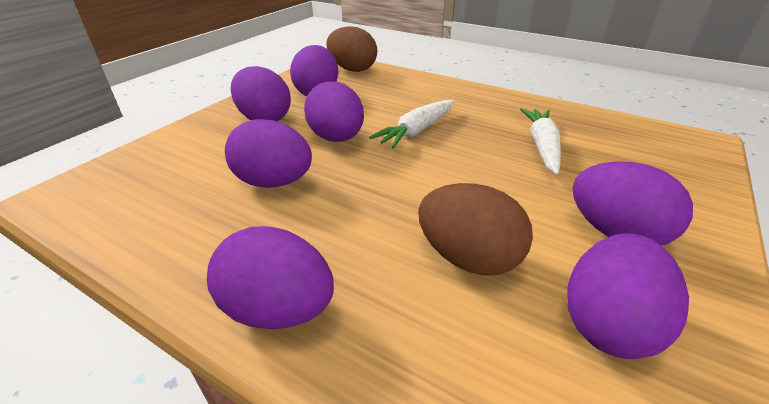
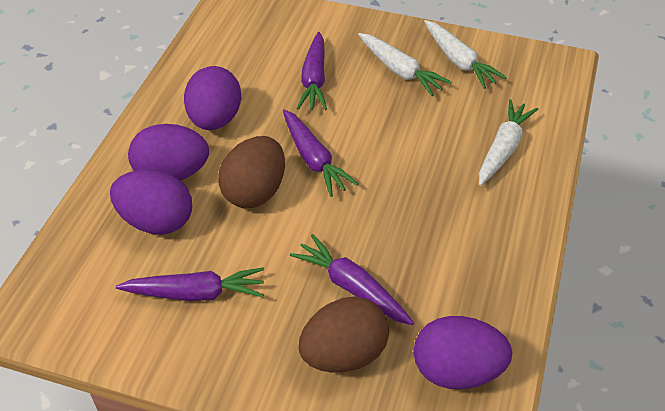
purple carrot: none = 0 -> [116,267,264,301] [283,109,358,197] [290,234,414,325] [297,32,327,110] = 4
purple egg: [207,226,334,329] [225,119,312,188] [231,66,291,121] [290,45,338,96] [304,82,364,142] [567,233,689,359] [573,161,693,246] = 7 -> [110,169,192,235] [128,124,209,181] [184,66,241,130] [413,316,512,389] = 4
white carrot: [369,100,455,149] [520,108,561,175] = 2 -> [358,33,451,96] [424,20,507,89] [479,99,538,186] = 3

